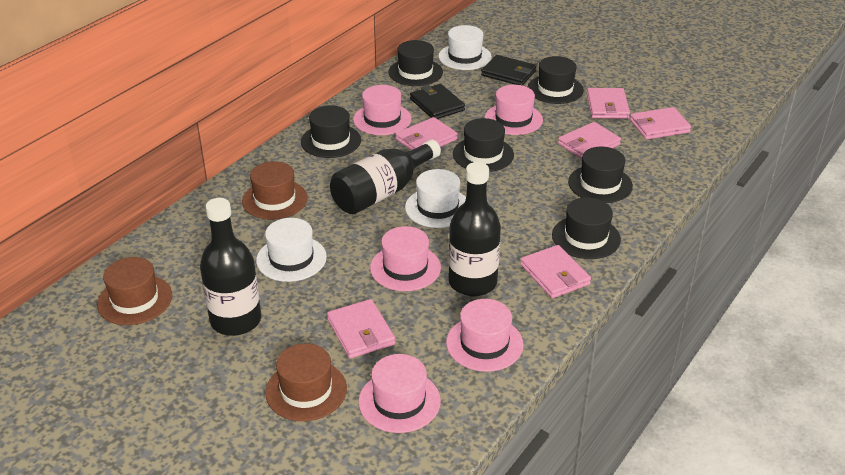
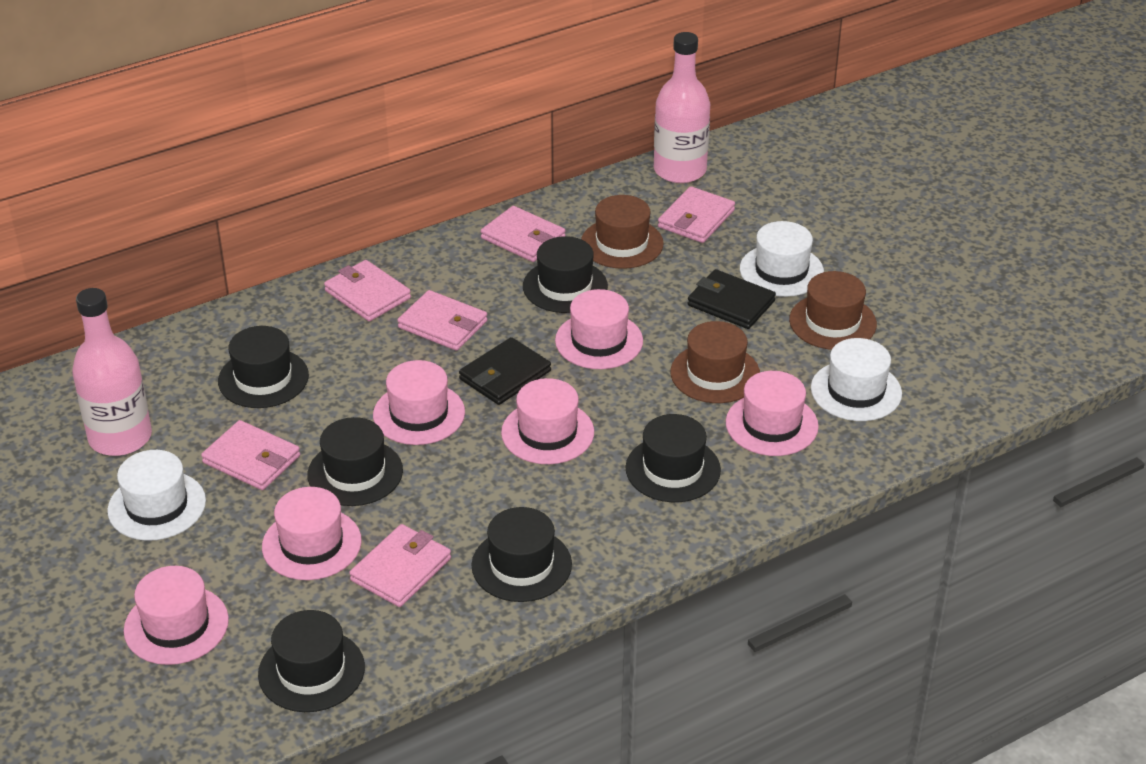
black bottle: [200,198,261,336] [330,139,441,214] [448,162,501,296] = 3 -> none = 0
pink bottle: none = 0 -> [72,288,152,456] [654,32,710,183] = 2
pink hat: [353,85,412,135] [359,354,441,433] [370,226,441,291] [446,299,524,372] [485,85,543,135] = 5 -> [124,566,229,665] [262,487,362,580] [373,360,465,445] [501,378,594,464] [555,289,643,369] [726,371,819,456] = 6

